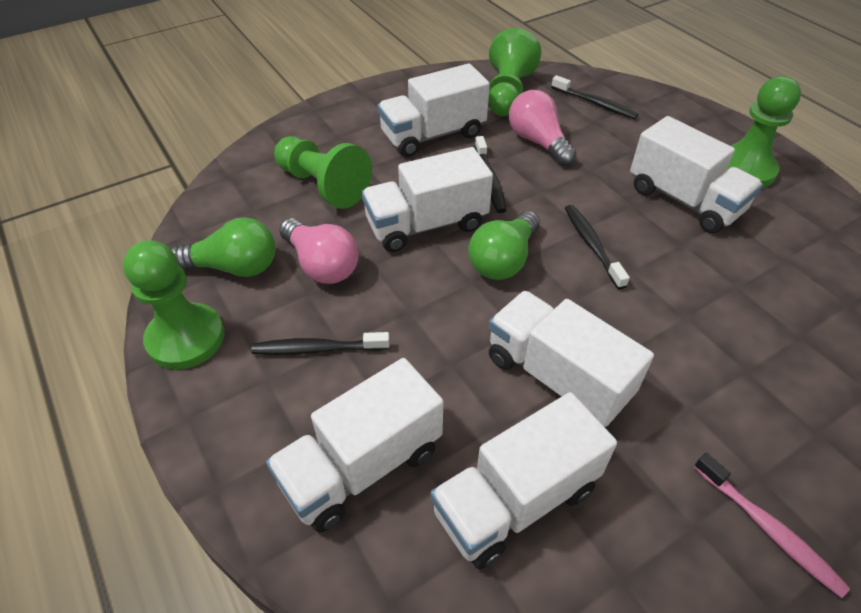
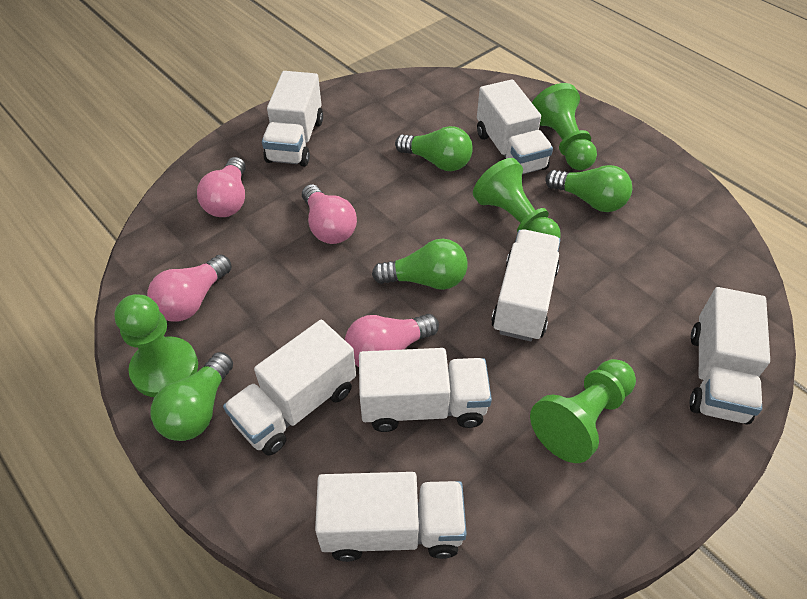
black toothbrush: [251,332,390,355] [475,136,506,213] [551,75,638,119] [565,205,630,289] = 4 -> none = 0
green light bulb: [171,218,276,277] [468,211,540,280] = 2 -> [151,352,233,441] [372,239,468,290] [395,126,473,171] [546,165,632,212] = 4
pink light bulb: [279,218,358,284] [509,90,577,166] = 2 -> [147,254,232,322] [197,157,246,217] [302,184,357,244] [345,314,439,367] = 4
pink toothbrush: [694,453,851,598] = 1 -> none = 0
white truck: [266,358,443,532] [362,147,493,252] [377,64,490,157] [430,392,617,569] [489,291,654,427] [630,116,763,233] = 6 -> [223,320,356,455] [262,71,323,167] [315,472,467,562] [359,348,492,432] [477,79,553,175] [491,229,560,341] [689,287,770,425] = 7

